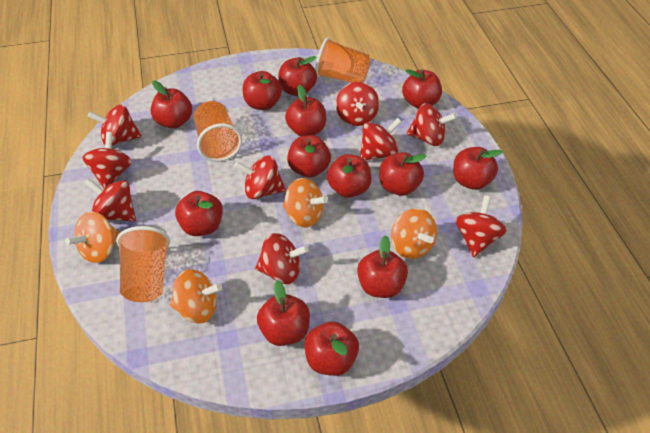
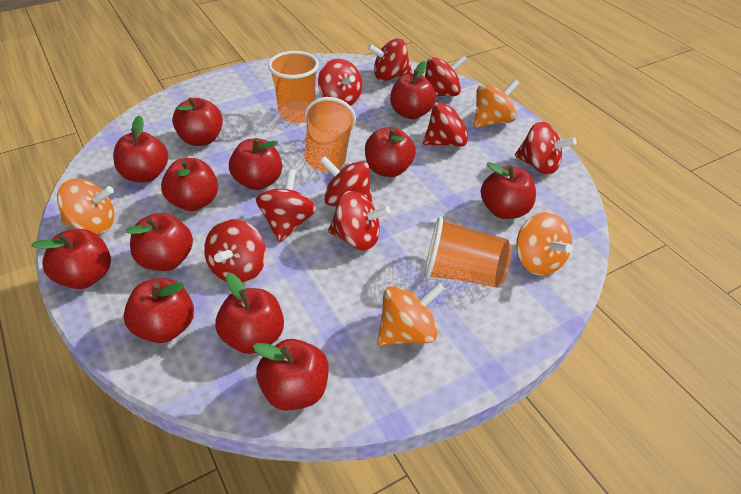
red apple: [151,81,192,129] [175,191,223,236] [242,71,282,110] [257,280,310,346] [279,56,317,96] [285,85,326,136] [287,135,331,178] [304,321,359,376] [327,154,372,198] [357,235,408,298] [380,152,426,196] [402,69,442,109] [453,147,503,190] = 13 -> [31,229,111,289] [113,115,168,182] [123,278,194,343] [126,213,193,271] [161,158,218,211] [172,98,223,146] [215,273,284,354] [229,138,282,190] [253,339,329,411] [365,127,416,177] [390,61,436,119] [481,162,536,219] = 12

